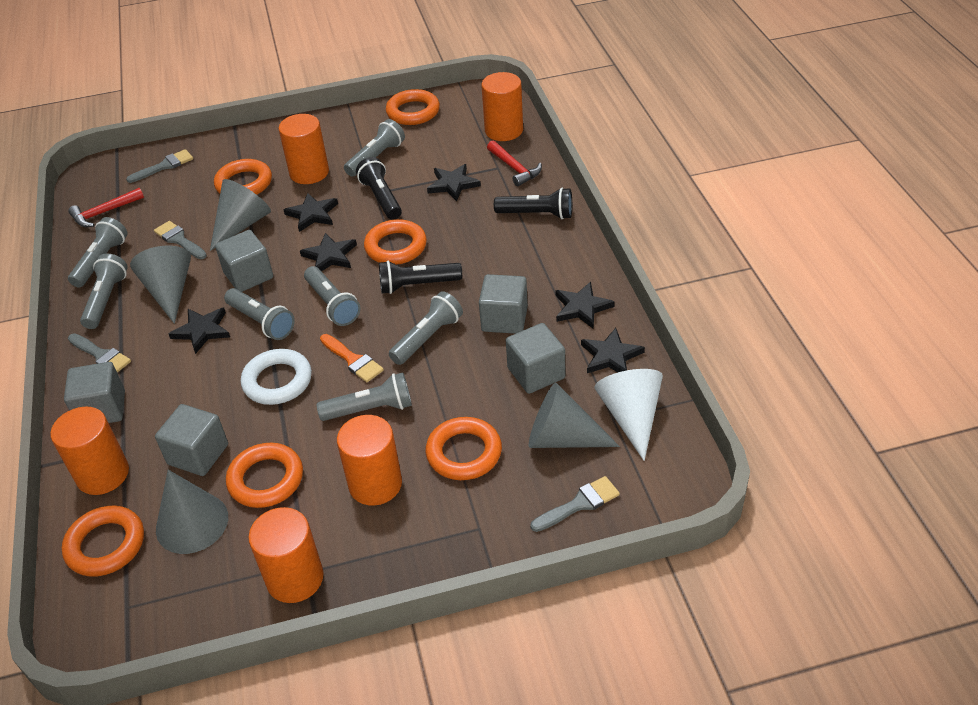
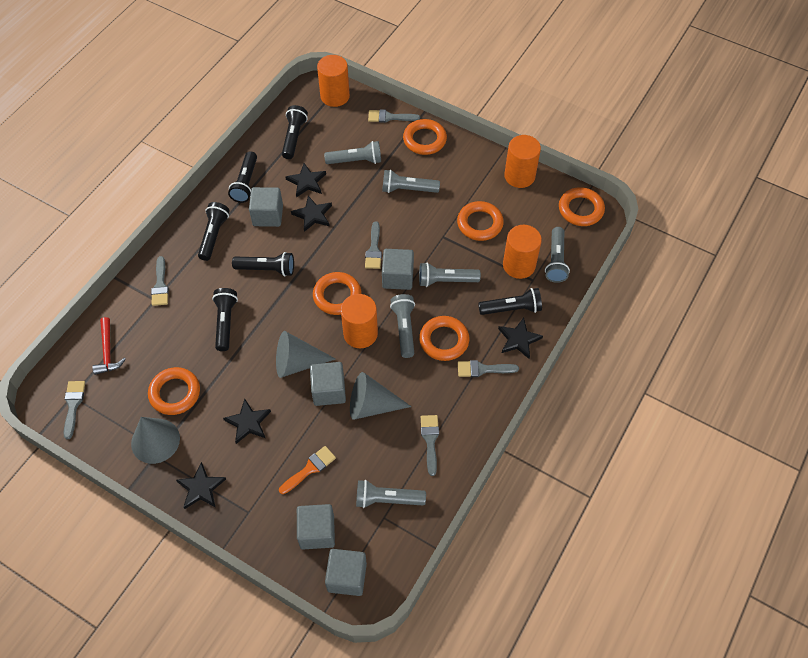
black flashlight: [356,157,402,220] [379,261,462,294] [494,188,572,219] = 3 -> [198,202,230,261] [212,288,238,351] [228,151,257,203] [232,252,294,276] [282,105,308,159] [478,288,542,315] = 6
black star: [169,308,230,354] [284,193,338,232] [300,233,357,272] [427,164,481,202] [555,282,615,329] [581,328,645,373] = 6 -> [176,462,226,509] [223,399,271,444] [286,163,326,197] [291,196,332,232] [498,318,543,359] = 5
grey brush: [68,333,131,373] [126,149,193,183] [154,221,207,259] [530,476,620,532] = 4 -> [63,381,85,439] [151,256,169,306] [365,222,382,269] [368,109,420,123] [421,415,439,476] [458,360,519,377] = 6
grey cone: [130,246,191,324] [156,470,228,554] [210,179,271,251] [529,383,620,448] = 4 -> [131,417,180,464] [276,331,335,378] [350,372,412,420] = 3
grey flashlight: [68,217,128,288] [80,254,128,329] [224,288,295,340] [304,266,361,326] [316,373,412,421] [344,119,405,177] [389,291,463,365] = 7 -> [324,141,381,164] [356,480,426,508] [382,170,440,193] [390,294,415,358] [419,262,481,287] [545,227,570,283] = 6
orange cylinder: [50,407,129,495] [248,507,323,603] [279,114,329,184] [337,415,402,506] [481,72,523,141] = 5 -> [317,55,350,107] [341,294,378,348] [503,225,542,279] [504,135,541,188] = 4
red hammer: [68,188,144,227] [487,140,542,186] = 2 -> [92,317,126,375] = 1
white cone: [594,369,663,461] = 1 -> none = 0
white ring: [241,349,312,405] = 1 -> none = 0

